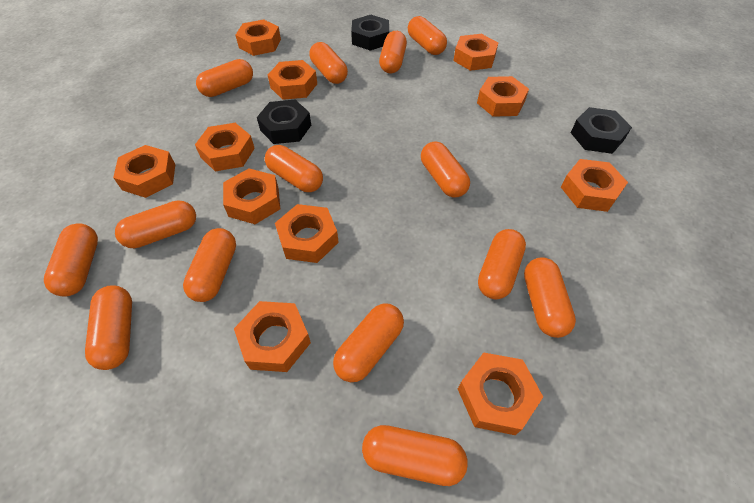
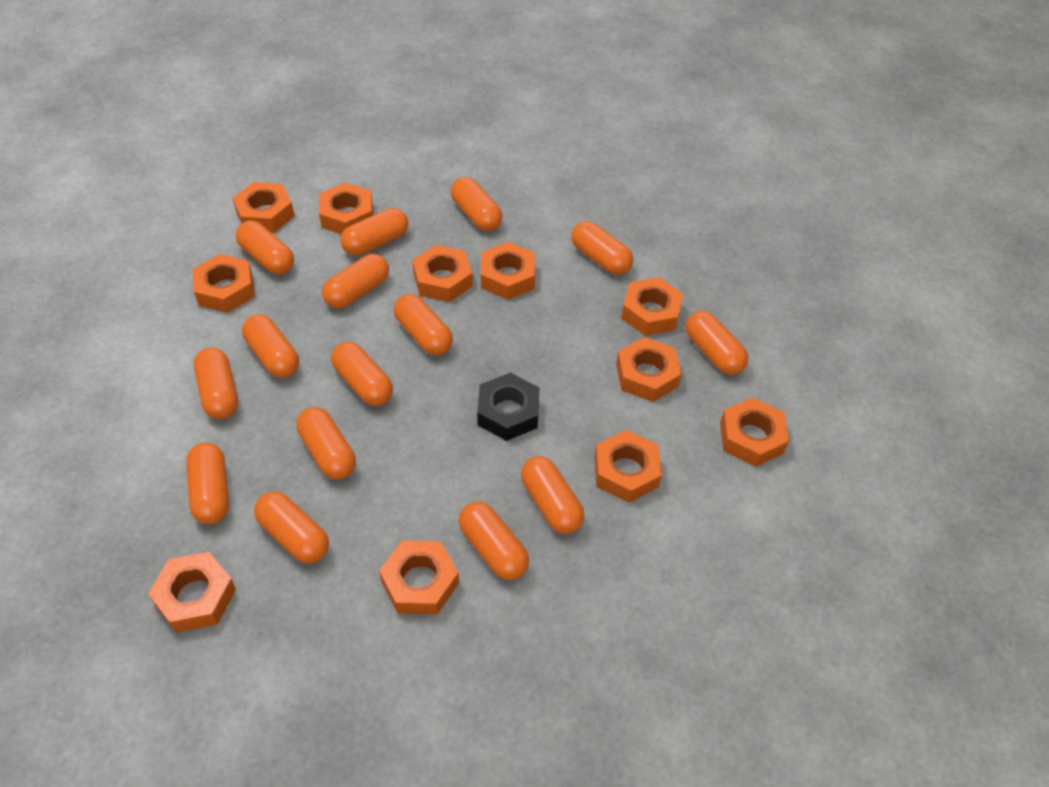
black nut: [257,100,311,144] [351,15,389,51] [571,107,632,154] = 3 -> [477,373,539,441] = 1
orange capsule: [44,223,98,296] [85,285,132,370] [115,200,196,248] [183,228,236,302] [196,59,253,97] [265,145,323,192] [309,42,348,84] [333,304,404,382] [362,425,468,486] [379,31,407,73] [408,16,447,55] [421,141,470,197] [478,229,526,299] [524,257,576,338] = 14 -> [186,442,229,524] [194,348,238,419] [236,221,294,275] [242,314,299,378] [254,491,329,564] [296,407,356,479] [322,254,389,309] [331,341,393,406] [340,208,409,256] [394,294,453,356] [451,177,502,231] [459,502,529,580] [521,456,584,534] [571,221,633,275] [686,311,748,375] = 15

